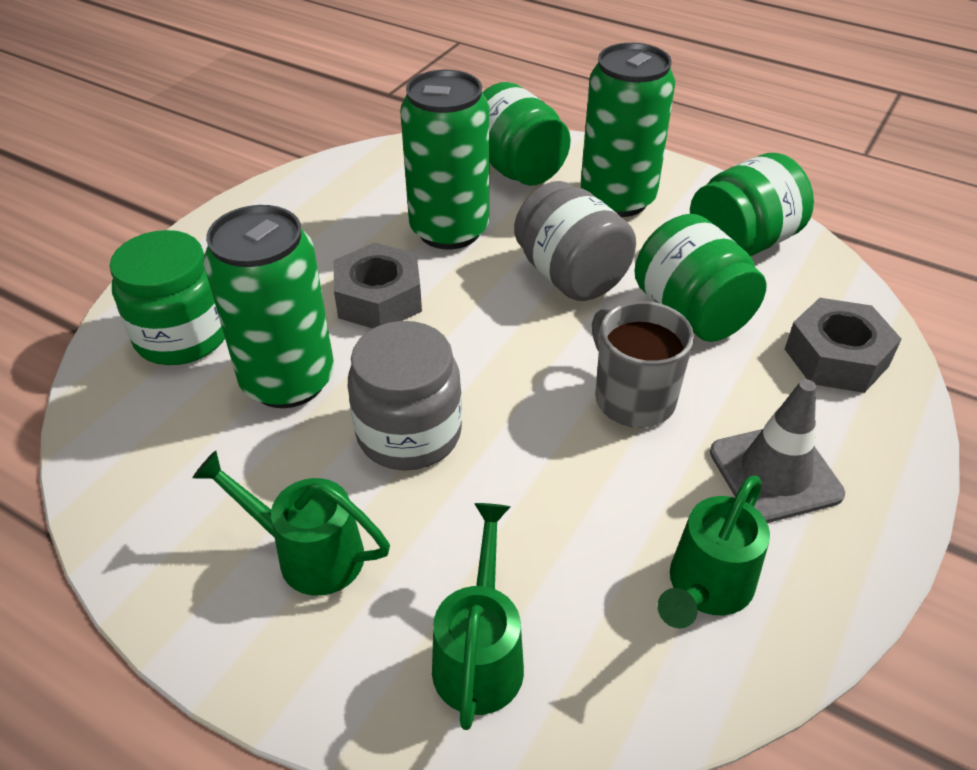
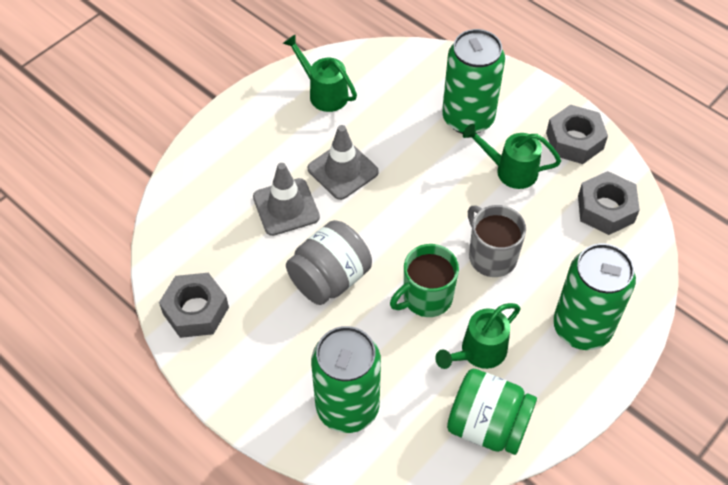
green jar: [109,230,225,365] [482,82,571,186] [635,214,767,342] [690,153,814,256] = 4 -> [447,369,537,455] = 1
green mug: none = 0 -> [390,244,459,317] = 1
grey jar: [348,321,462,470] [514,181,636,301] = 2 -> [286,220,372,305] = 1
grey nut: [334,242,422,328] [785,298,901,393] = 2 -> [159,273,229,338] [546,105,608,164] [578,171,640,235] = 3
grey traffic cone: [710,379,845,523] = 1 -> [253,163,320,236] [308,125,379,200] = 2

